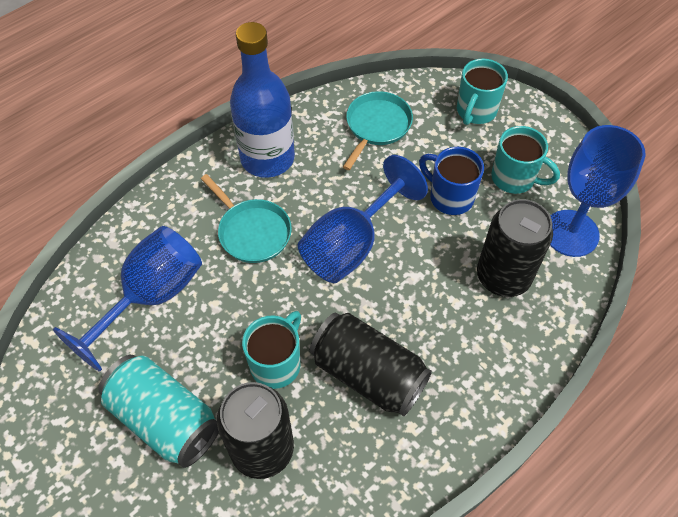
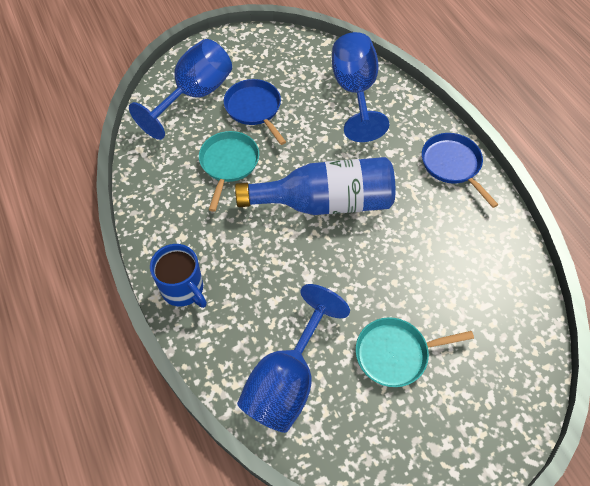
black can: [217,382,294,479] [310,313,432,416] [477,199,553,297] = 3 -> none = 0
blue pan: none = 0 -> [224,79,286,145] [422,133,499,208] = 2
turquoise can: [98,355,219,468] = 1 -> none = 0
turquoise mug: [242,311,301,389] [457,58,508,125] [491,126,560,194] = 3 -> none = 0

